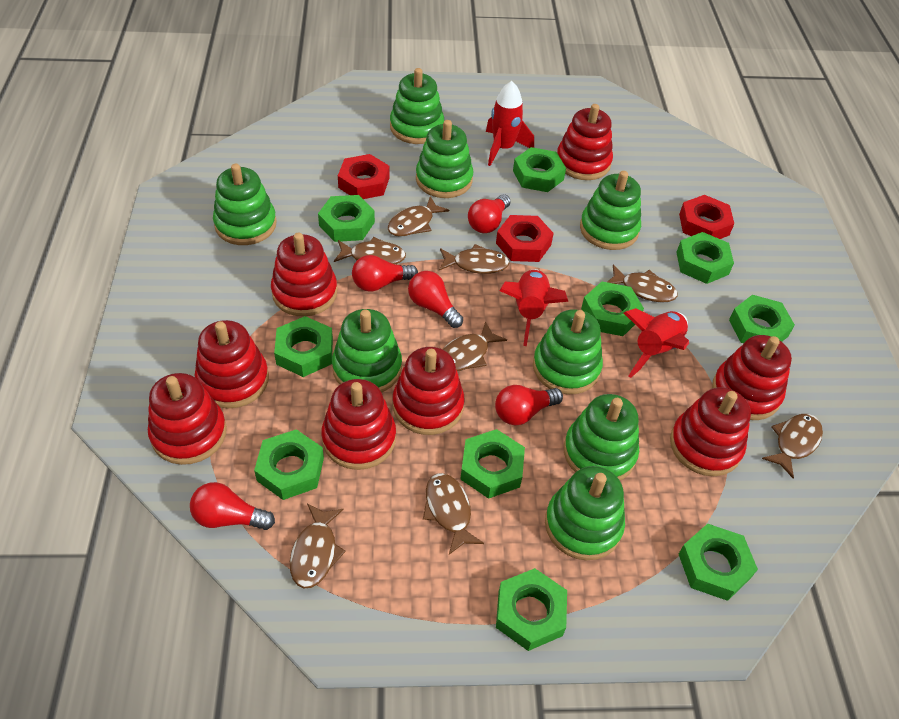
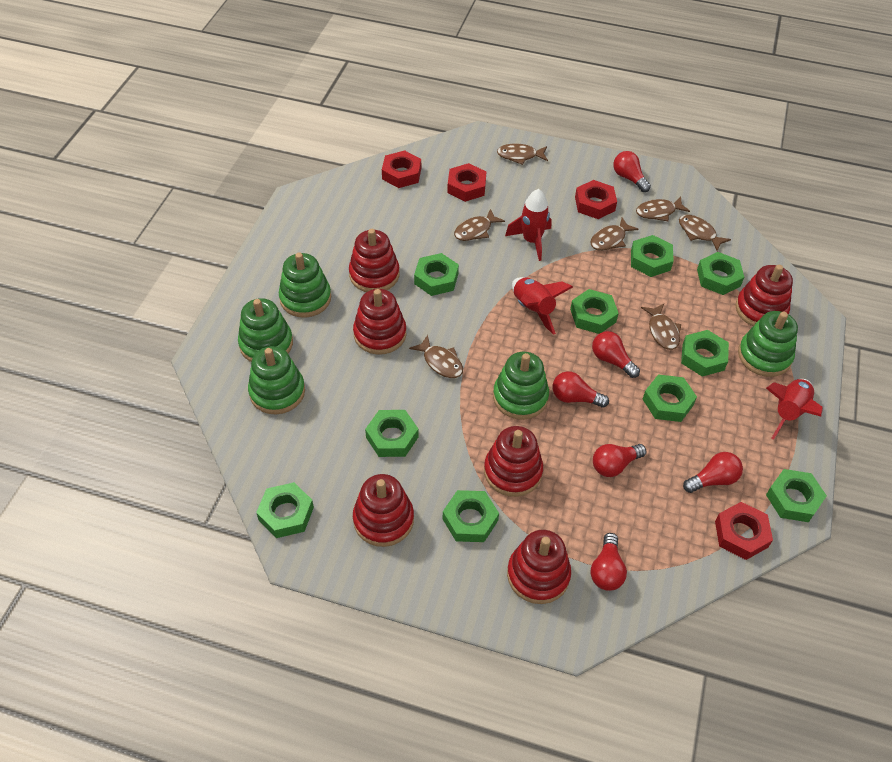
brown fish: [290,503,346,588] [334,237,406,264] [388,196,449,237] [423,473,484,555] [439,244,510,274] [443,321,507,371] [607,265,678,303] [762,414,823,478] = 8 -> [409,335,463,378] [454,209,505,241] [497,143,548,165] [591,218,639,251] [636,197,690,221] [641,304,682,350] [679,215,731,251] = 7
green stacking toy: [213,164,277,245] [332,309,402,392] [390,68,444,144] [416,120,473,198] [533,309,603,394] [545,466,625,560] [564,394,639,480] [580,171,641,250] = 8 -> [238,298,293,362] [248,346,305,414] [279,252,331,318] [493,352,549,420] [738,311,798,377] = 5
red light bulb: [190,482,275,530] [352,255,418,291] [408,271,463,328] [468,194,511,233] [495,385,563,425] = 5 -> [553,371,609,408] [591,533,627,591] [592,331,640,378] [593,444,646,477] [613,151,651,192] [683,452,743,493] = 6
red nut: [338,154,389,199] [496,215,554,262] [679,195,734,239] = 3 -> [382,150,421,188] [447,163,486,202] [575,180,617,219] [715,502,773,560] = 4
red stacking toy: [148,373,227,465] [195,320,269,408] [271,233,337,316] [321,379,396,470] [393,347,464,435] [557,104,613,180] [670,388,751,476] [712,335,792,420] = 8 -> [349,229,399,292] [353,289,406,355] [353,474,414,547] [484,426,543,497] [507,530,571,604] [735,265,793,326] = 6

